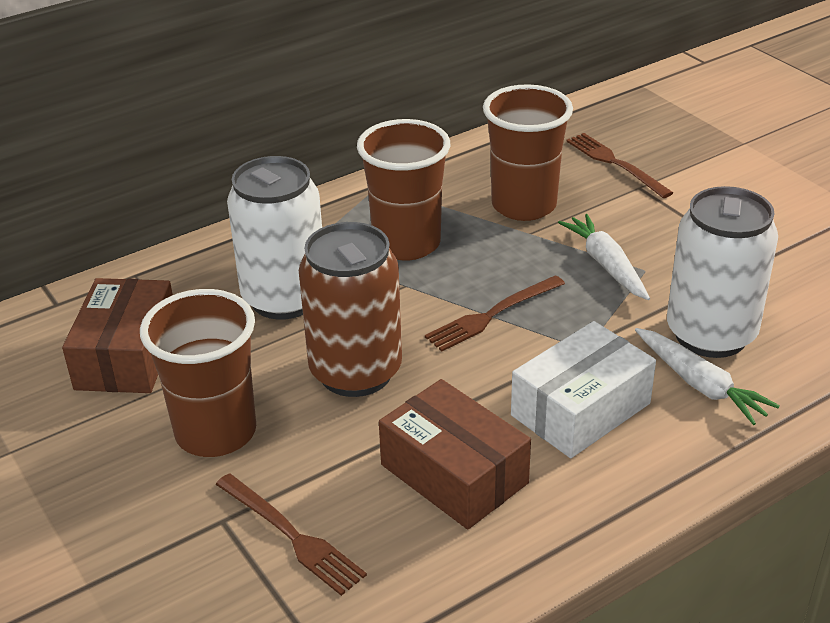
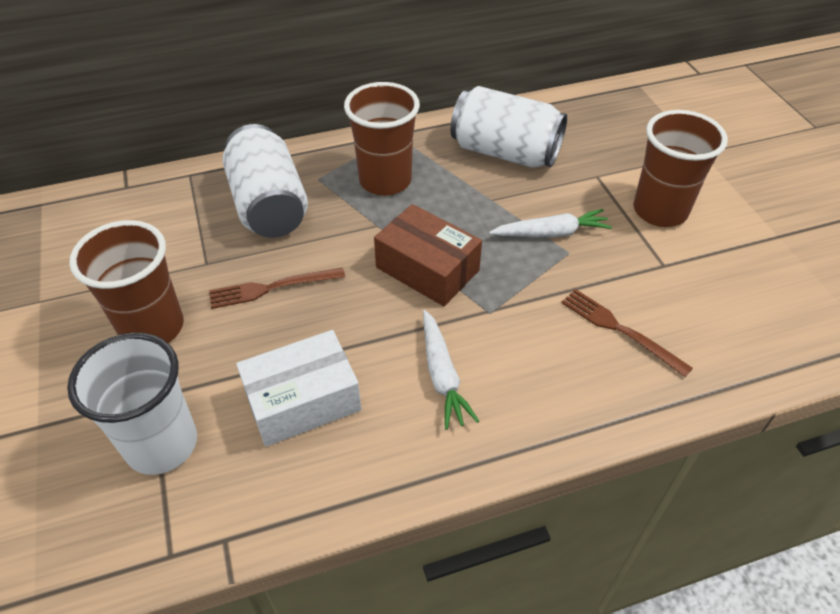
brown box: [62,278,173,393] [379,379,531,529] = 2 -> [374,204,482,306] = 1
brown can: [299,222,402,397] = 1 -> none = 0
brown fork: [215,473,367,596] [425,275,565,352] [566,133,673,198] = 3 -> [209,267,345,309] [561,289,693,377] = 2
white cup: none = 0 -> [67,333,197,475] = 1

